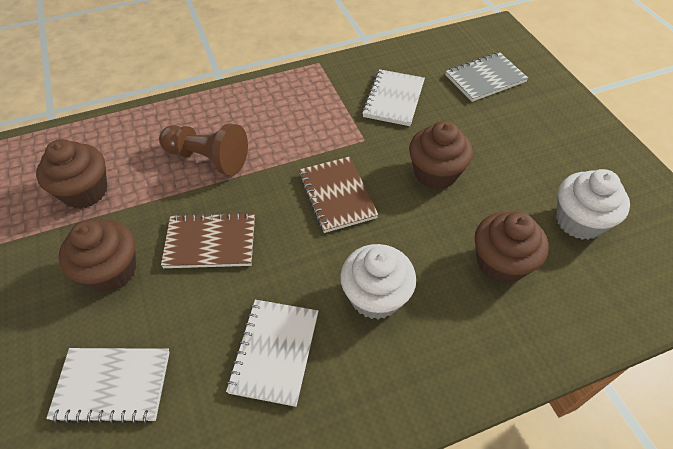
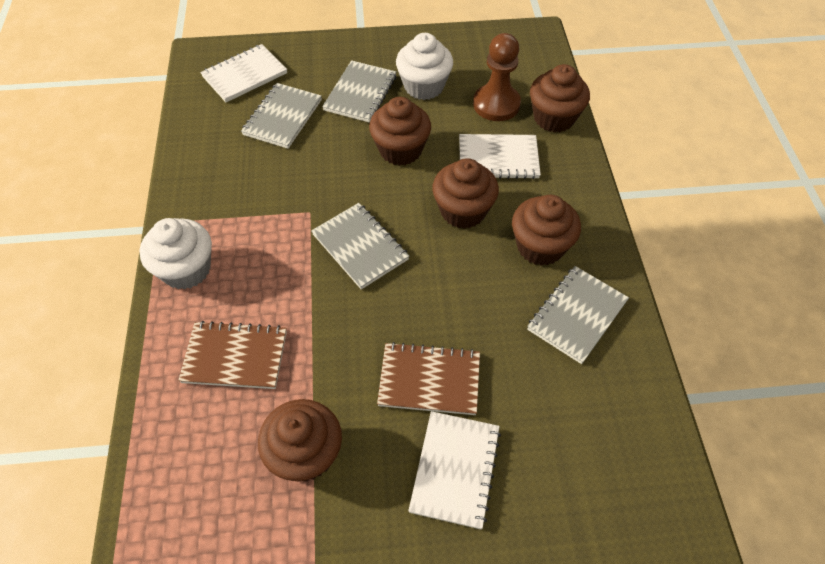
brown cupcake: [36,139,107,209] [59,219,136,292] [409,121,473,189] [475,212,549,284] = 4 -> [258,399,342,482] [369,97,431,166] [432,158,499,229] [512,195,581,266] [530,64,590,133] = 5
grey notebook: [446,52,528,102] = 1 -> [241,83,322,149] [311,203,409,290] [322,60,396,123] [527,266,629,364] = 4

